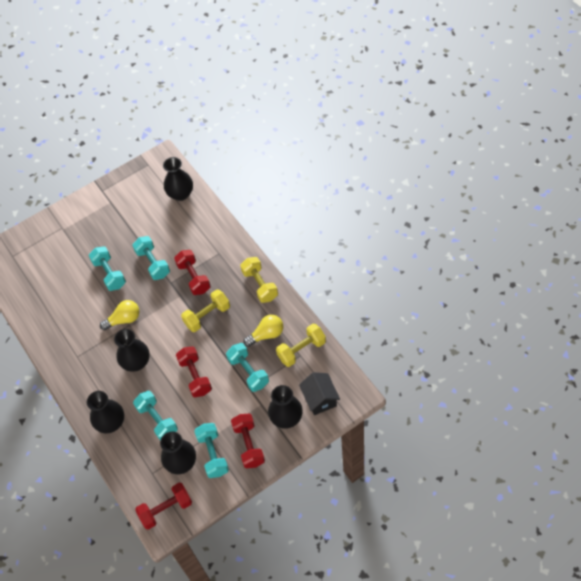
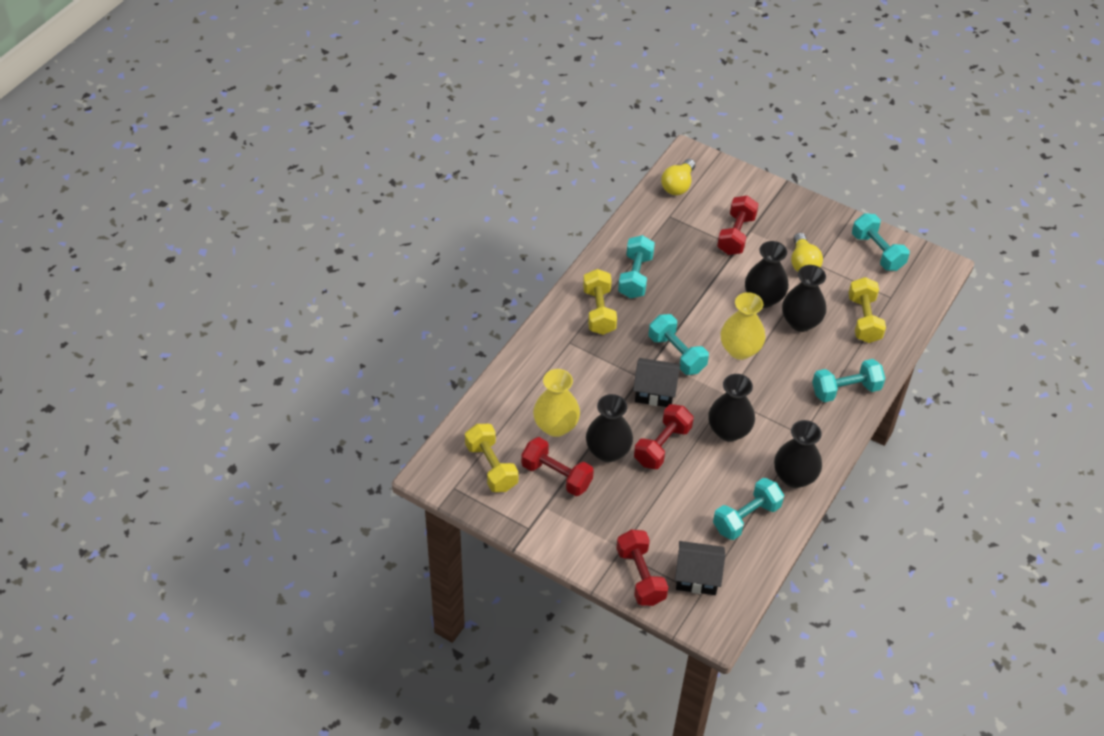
black house: [299,372,340,415] = 1 -> [633,358,680,407] [675,541,725,595] = 2
yellow vase: none = 0 -> [533,369,580,437] [721,292,766,360] = 2

